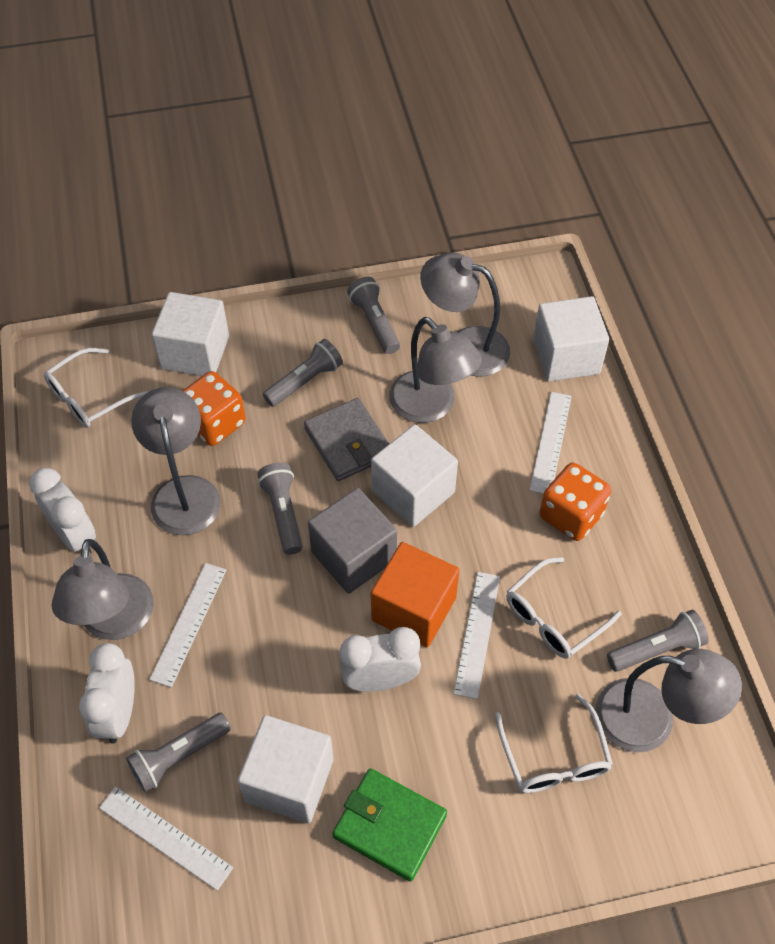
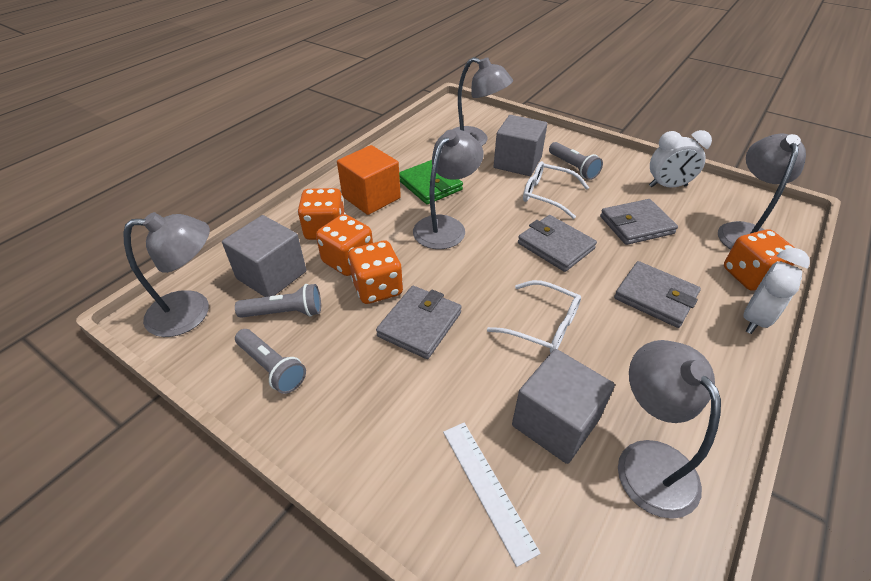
grey cube: [308,488,397,594] = 1 -> [222,215,306,297] [494,115,547,176] [512,349,615,464] = 3
grey flashlight: [126,713,231,792] [257,463,303,555] [263,339,343,407] [347,277,400,354] [607,610,709,672] = 5 -> [235,284,321,318] [235,329,306,394] [549,142,603,180] = 3
grey wallet: [304,398,389,481] = 1 -> [376,286,462,359] [518,215,597,272] [600,199,678,245] [614,261,701,328] = 4
orange dice: [182,371,246,446] [540,463,611,541] = 2 -> [298,188,345,240] [316,214,373,276] [348,241,403,304] [724,229,795,291] = 4
white clock: [29,468,96,555] [79,643,135,744] [340,627,421,692] = 3 -> [649,130,712,188] [743,248,810,334] = 2
white cube: [152,292,229,376] [238,715,334,823] [371,424,458,527] [533,296,609,381] = 4 -> none = 0
white glasses: [44,348,148,428] [495,694,613,793] [506,557,622,659] = 3 -> [487,280,581,353] [523,161,589,219] = 2
white ruler: [99,786,233,891] [149,563,227,687] [454,572,500,699] [529,392,572,494] = 4 -> [443,423,541,567] = 1

